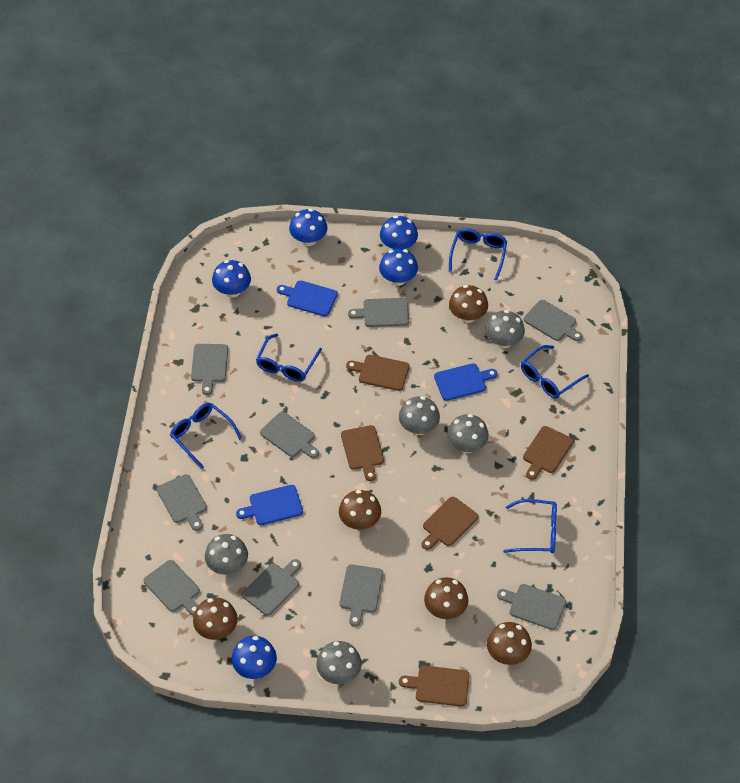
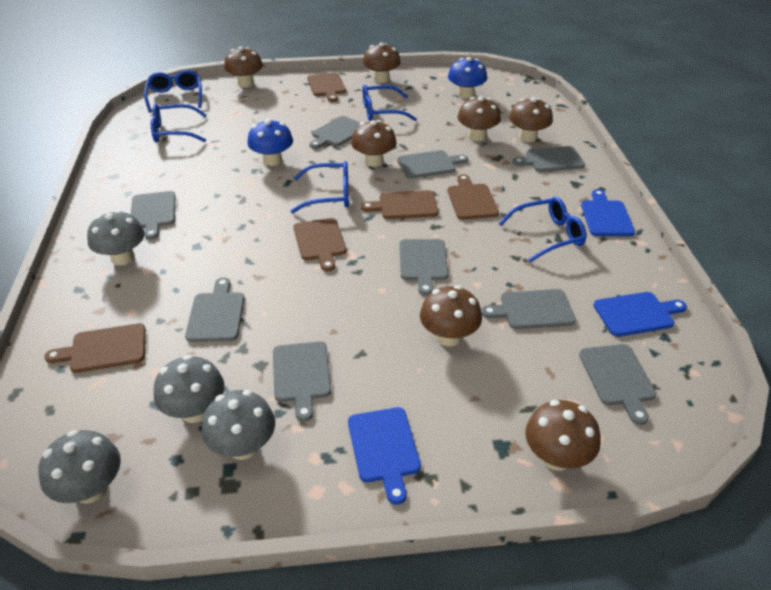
blue mushroom: [212,260,251,298] [232,636,277,679] [289,209,327,246] [379,248,418,286] [380,215,418,250] = 5 -> [247,119,293,166] [448,57,487,99] = 2
brown mushroom: [193,598,238,640] [339,490,381,530] [424,577,468,619] [449,285,488,323] [487,622,532,665] = 5 -> [224,46,263,87] [351,120,397,167] [363,42,401,83] [420,285,482,347] [457,97,501,141] [509,97,553,142] [525,400,600,471] = 7
grey mushroom: [205,534,248,575] [316,641,362,684] [399,396,440,435] [447,414,489,453] [485,310,525,348] = 5 -> [39,430,121,504] [87,210,145,265] [154,355,224,423] [202,390,275,460] = 4

